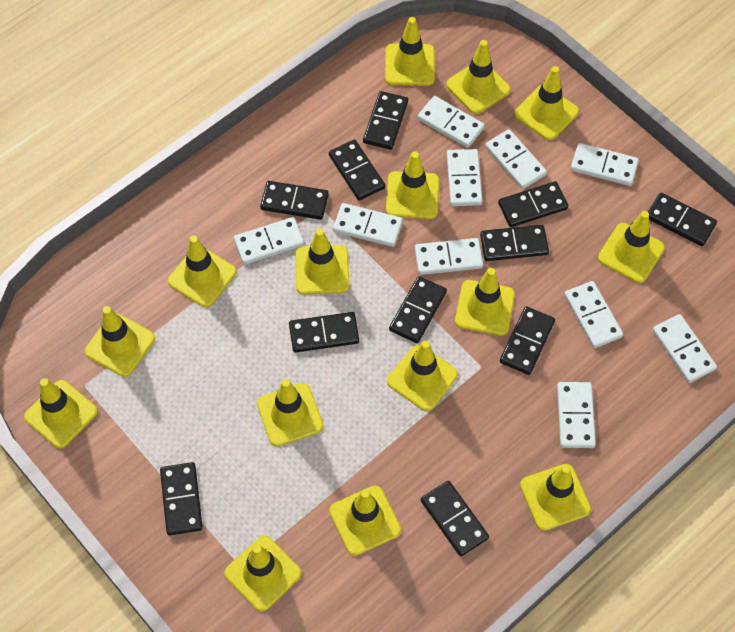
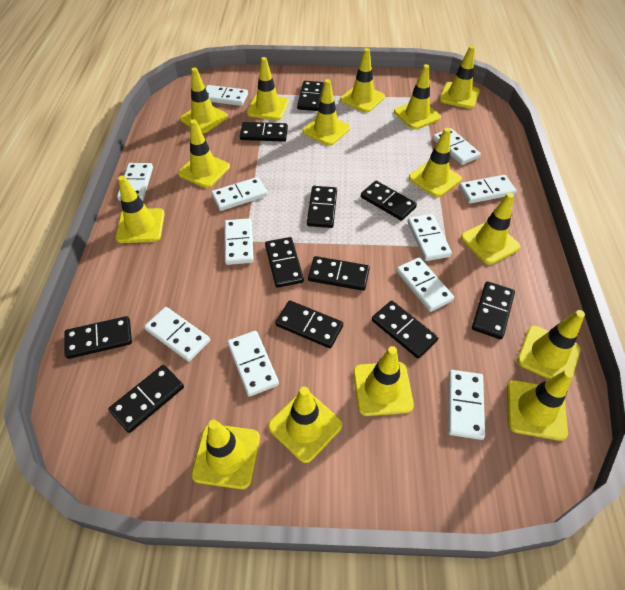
white domino: [234,217,304,264] [333,203,403,247] [415,238,483,275] [418,96,485,148] [447,149,482,206] [485,129,547,189] [557,382,596,448] [564,281,623,348] [571,143,639,186] [652,314,717,383] = 10 -> [117,163,153,201] [144,307,210,362] [206,85,248,106] [211,177,268,211] [224,218,254,265] [227,331,279,397] [396,257,454,312] [408,214,452,261] [433,128,481,165] [448,370,485,440] [459,175,517,204] = 11

